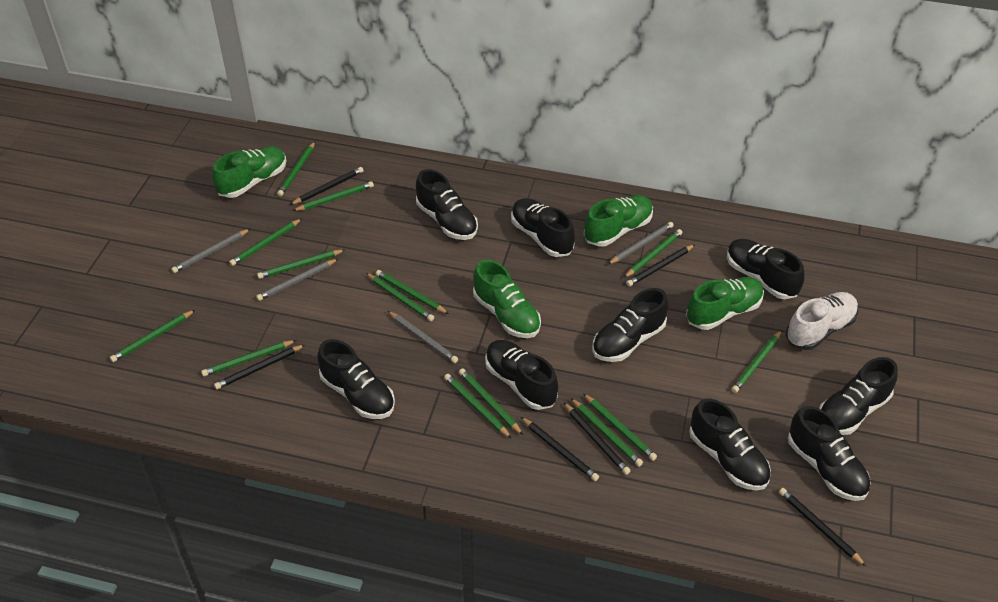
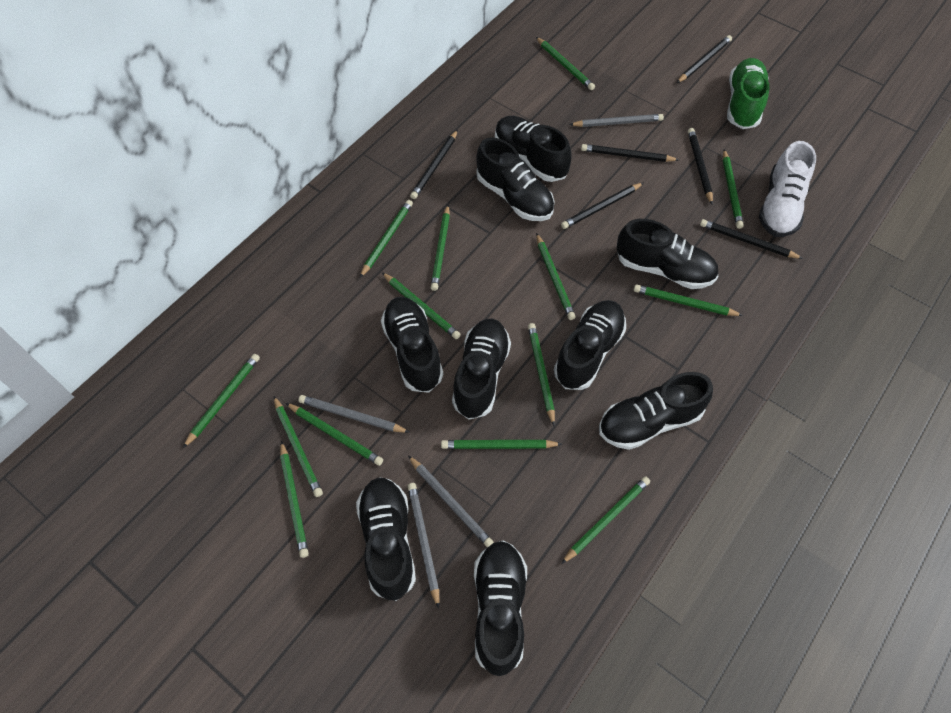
green shoe: [213,146,286,198] [473,260,541,338] [584,195,653,247] [686,277,764,330] = 4 -> [727,58,769,129] = 1

